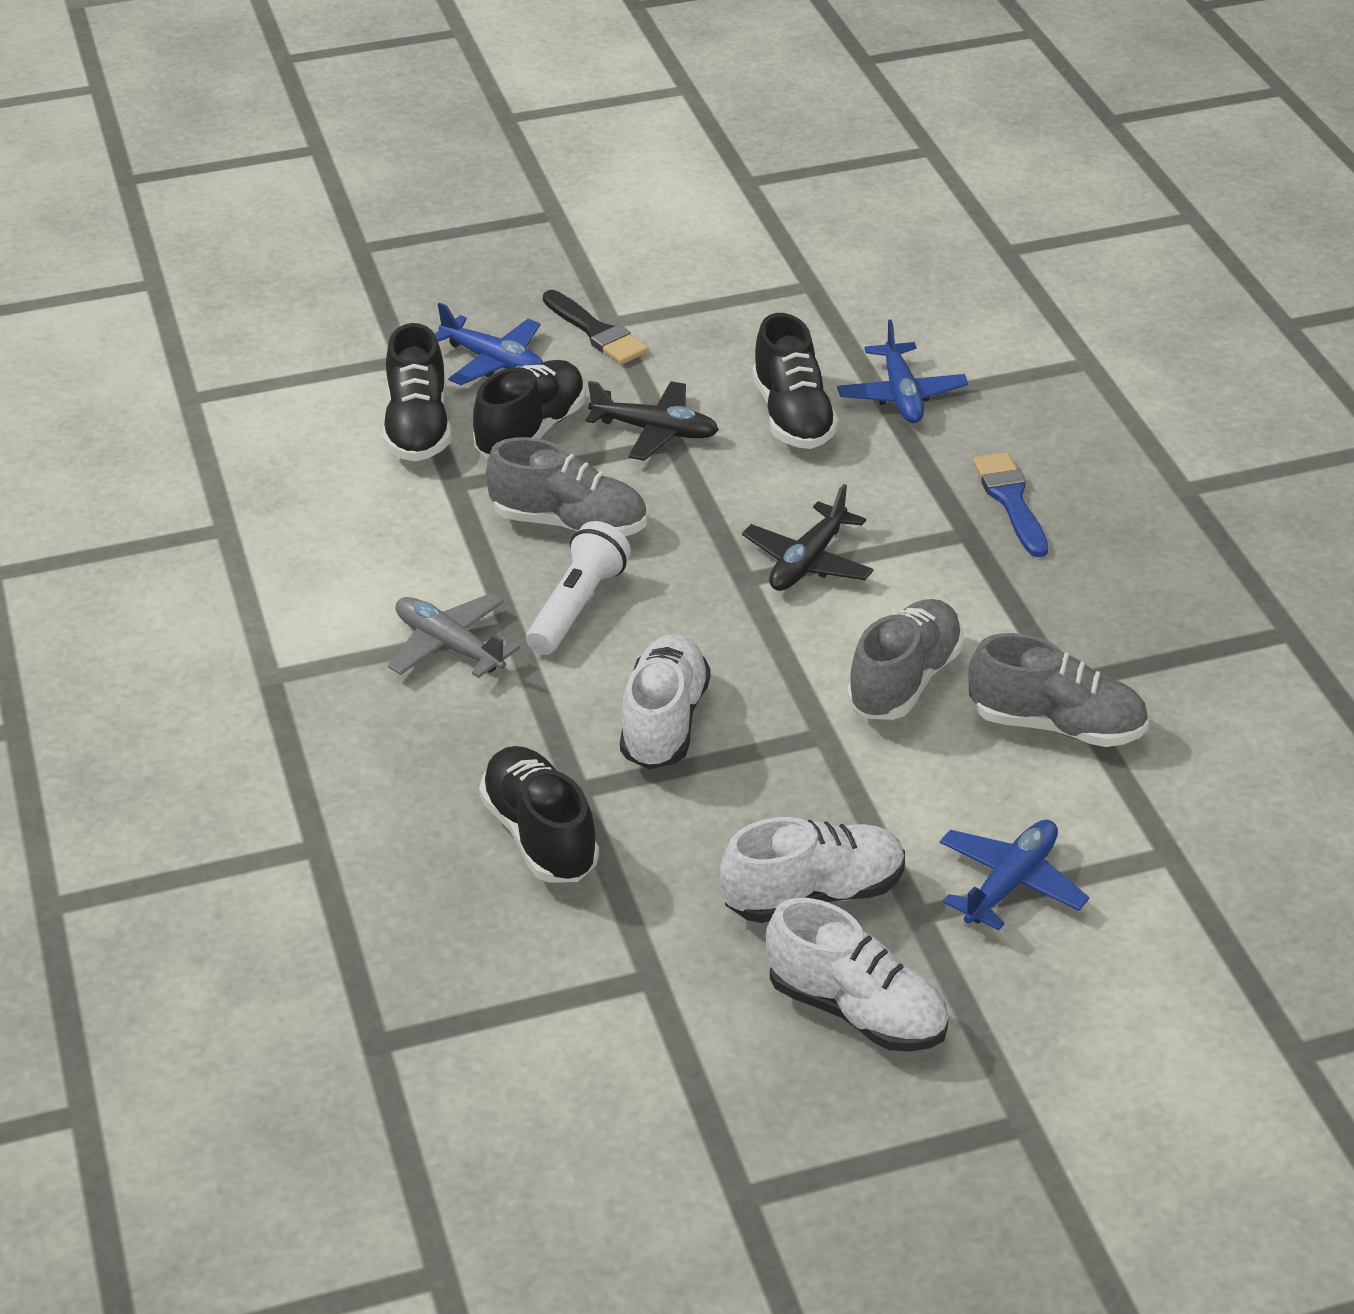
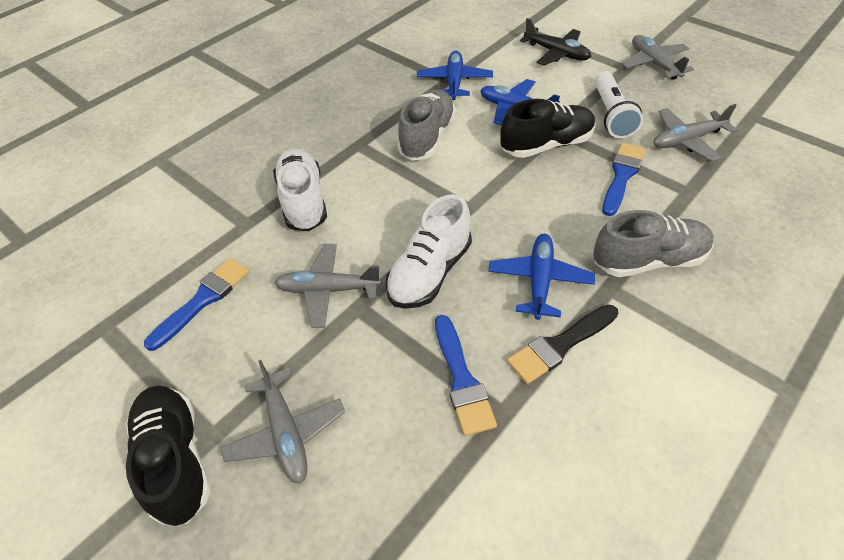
black plane: [586,381,719,461] [742,484,874,591] = 2 -> [520,18,591,66] = 1
black shoe: [383,323,451,461] [473,360,586,458] [479,746,599,883] [752,313,839,449] = 4 -> [126,385,211,526] [500,99,596,158] = 2
blue brush: [973,452,1048,557] = 1 -> [144,258,249,351] [435,315,497,436] [602,143,646,216] = 3
grey plane: [388,593,520,678] = 1 -> [220,360,345,484] [274,244,382,328] [621,35,694,80] [654,104,738,162] = 4
grey shoe: [486,437,647,536] [847,599,964,720] [968,633,1149,747] = 3 -> [397,89,456,161] [593,210,714,277] = 2
white shoe: [620,634,710,769] [720,817,905,923] [766,898,948,1052] = 3 -> [273,148,327,231] [385,194,472,309] = 2

